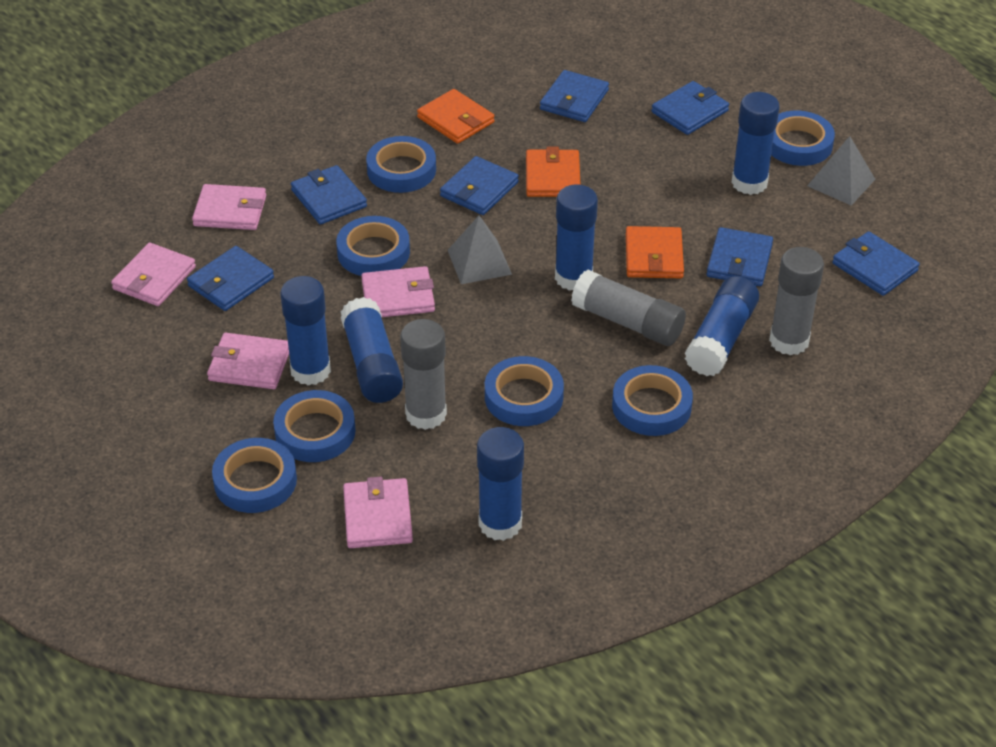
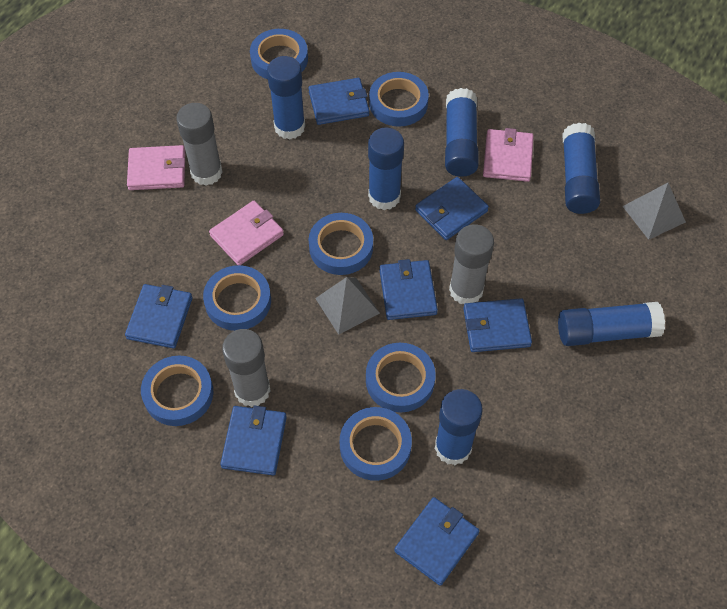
orange wallet: [417,89,495,144] [526,147,580,197] [626,226,684,278] = 3 -> none = 0
pink wallet: [111,243,196,306] [192,184,266,230] [207,333,289,389] [343,477,413,548] [361,266,435,317] = 5 -> [127,145,185,190] [209,201,284,265] [483,128,534,182] = 3

